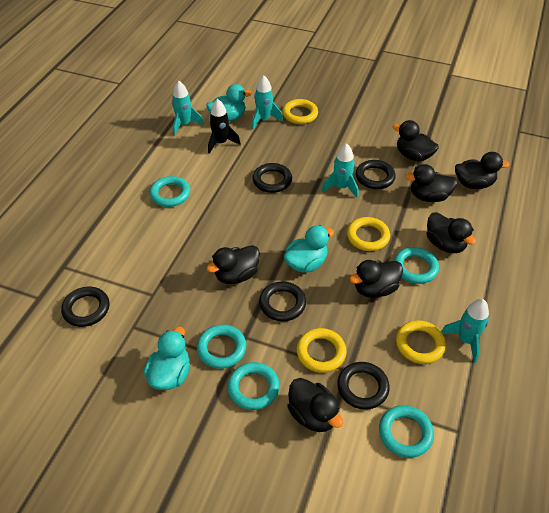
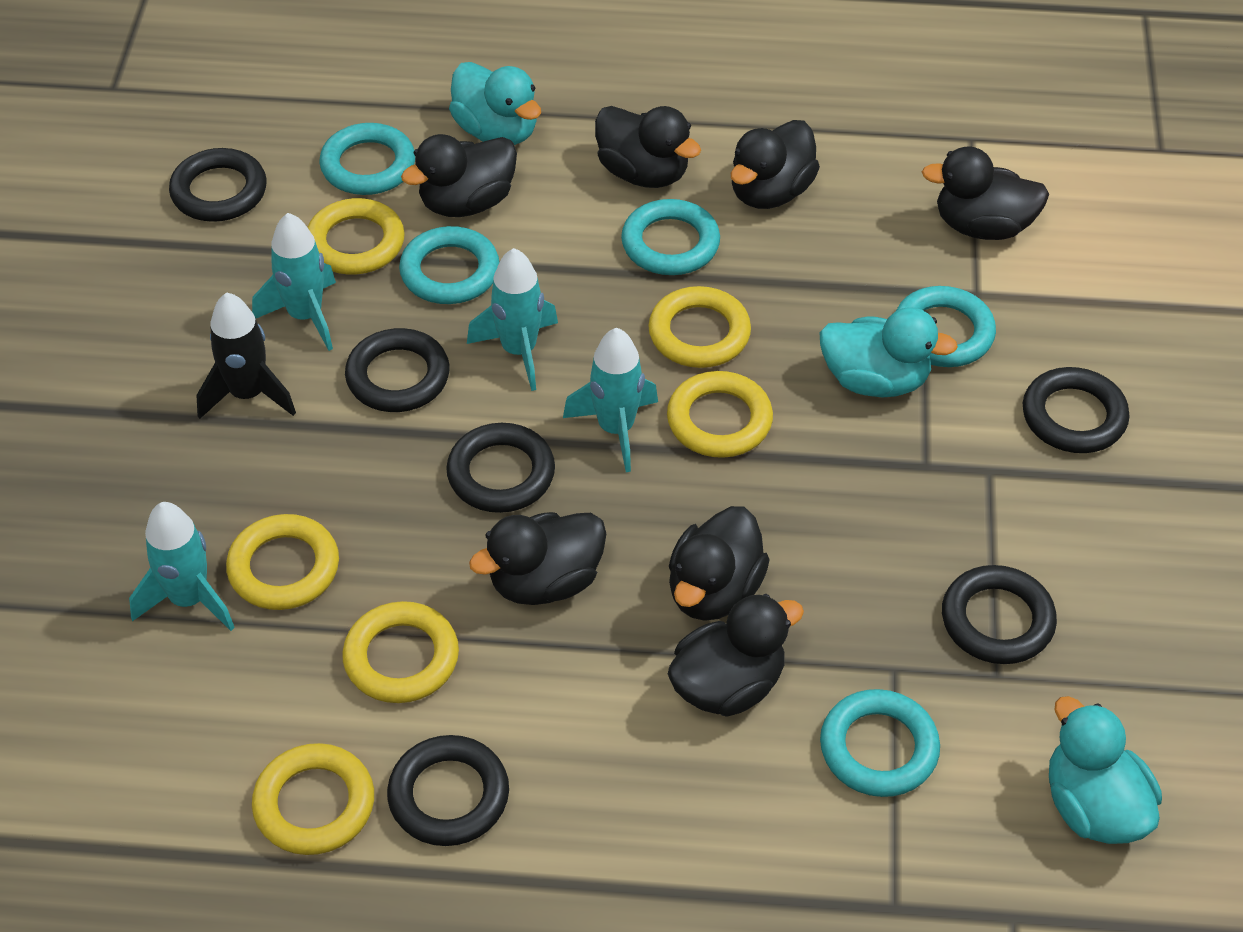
black ring: [61,287,109,327] [252,163,292,193] [259,281,306,321] [337,362,390,410] [356,160,396,189] = 5 -> [169,148,267,222] [345,328,450,412] [387,735,509,846] [446,423,555,513] [942,565,1057,664] [1023,367,1129,453] = 6
yellow ring: [282,99,318,124] [297,328,347,373] [347,217,390,251] [396,320,446,364] = 4 -> [226,514,339,610] [252,743,374,855] [307,198,405,275] [342,601,459,703] [648,286,751,368] [667,371,773,458] = 6

